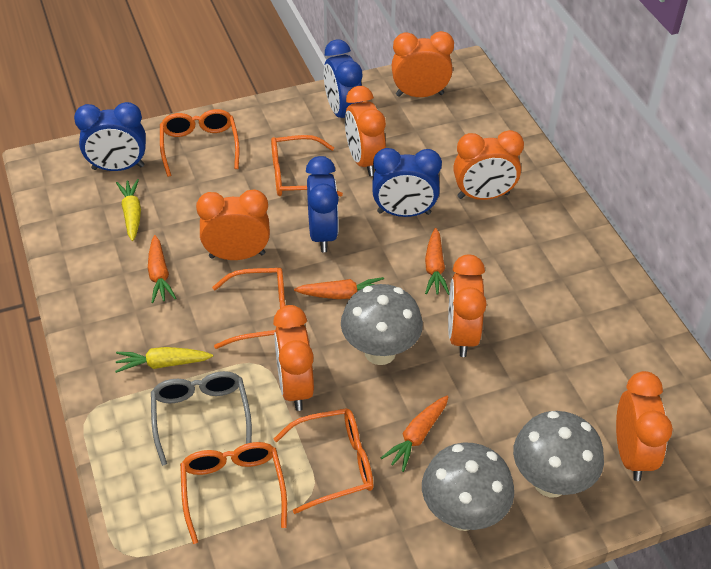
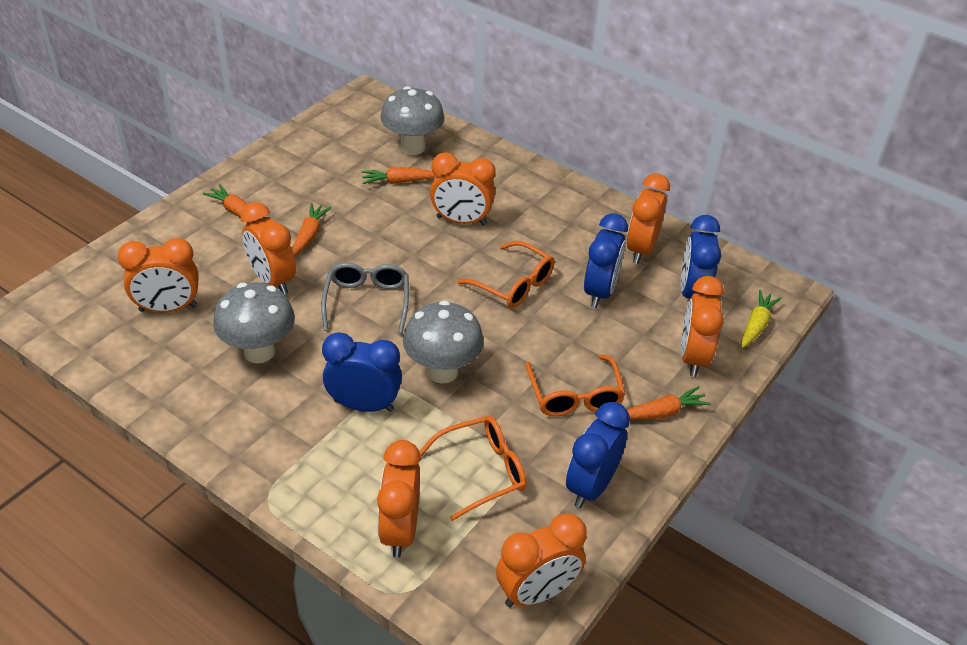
orange glasses: [160,109,240,177] [180,442,287,544] [212,268,286,349] [271,135,343,196] [274,408,373,514] = 5 -> [419,416,526,521] [457,241,555,308] [526,354,625,416] = 3
yellow carrot: [115,347,213,373] [116,179,141,241] = 2 -> [741,290,782,348] = 1

